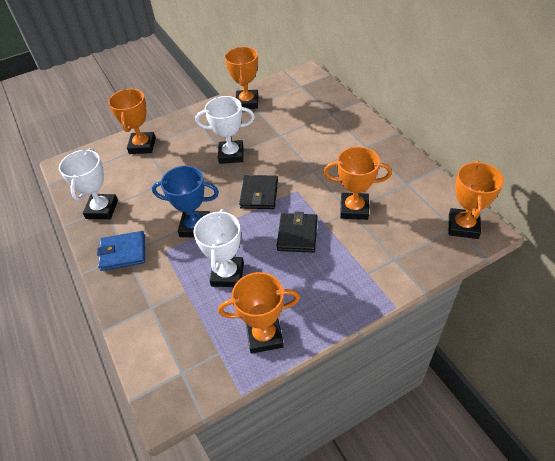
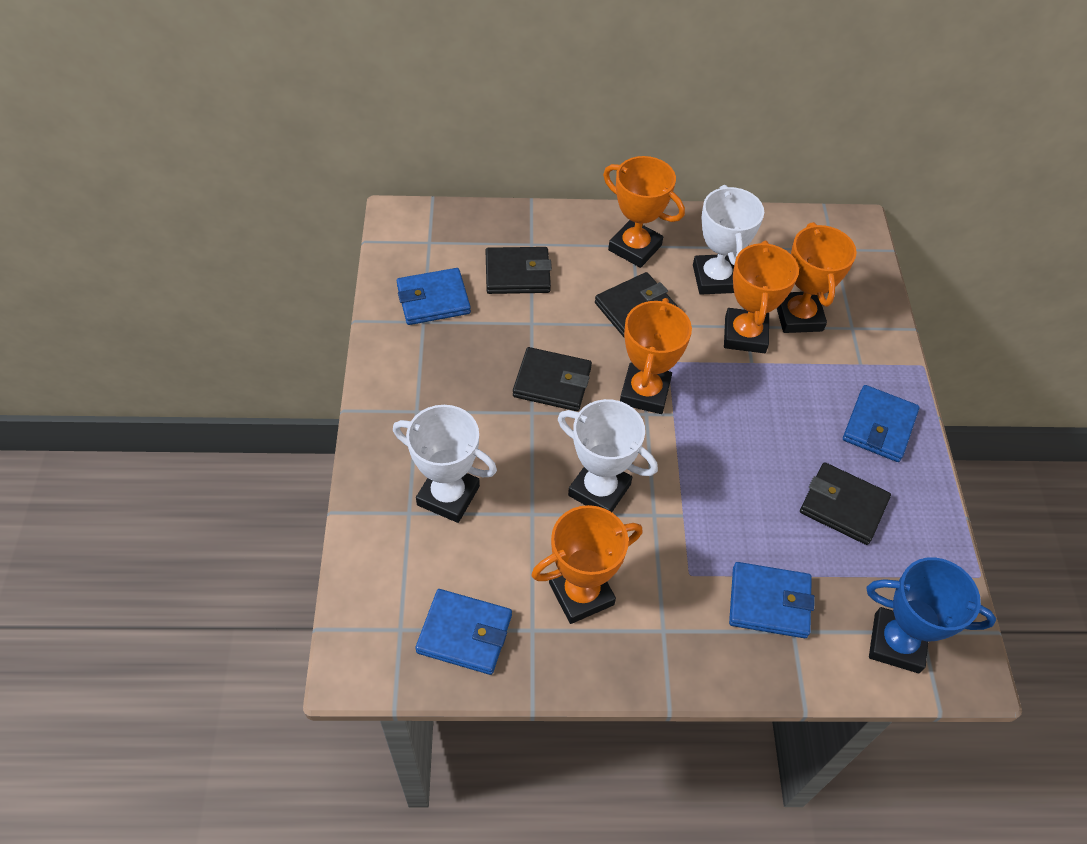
black wallet: [239,175,278,209] [277,211,318,253] = 2 -> [486,247,552,294] [513,347,592,411] [595,272,678,337] [800,462,891,545] = 4
blue wallet: [97,231,145,271] = 1 -> [397,268,471,325] [415,589,512,675] [729,562,815,638] [843,385,920,462] = 4

